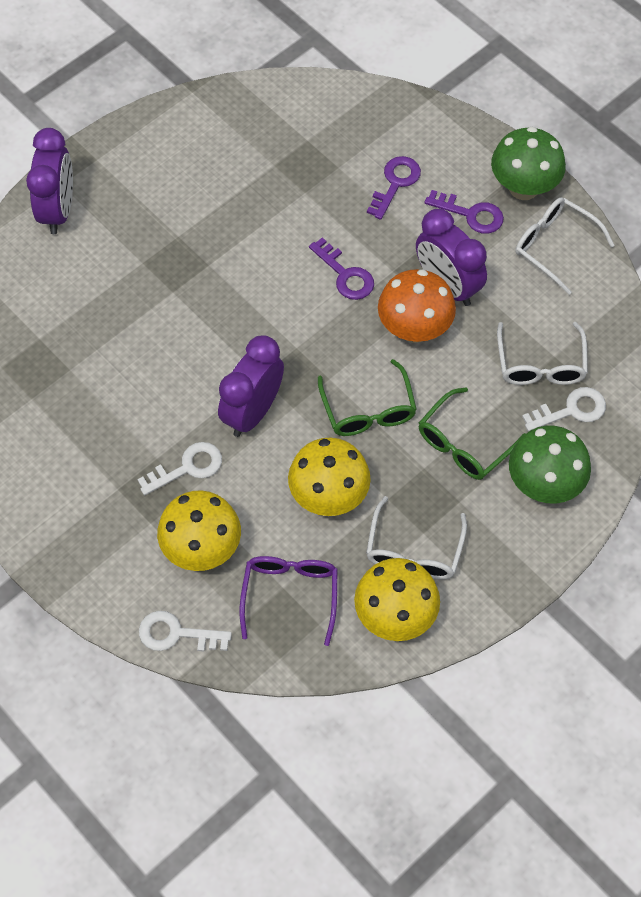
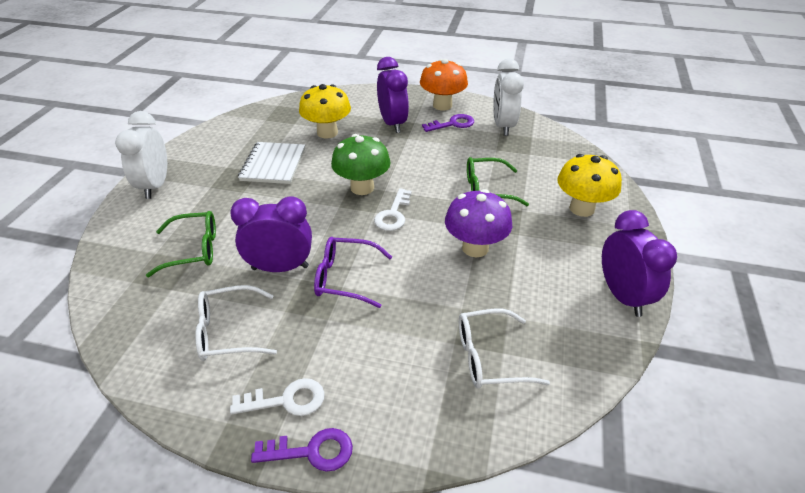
green mushroom: [491,127,566,200] [509,426,591,503] = 2 -> [331,134,391,195] = 1
purple key: [309,237,374,300] [367,156,421,220] [425,190,504,234] = 3 -> [251,428,353,472] [422,114,474,132] = 2
purple mushroom: none = 0 -> [445,189,512,257] = 1
white clock: none = 0 -> [115,111,167,199] [493,59,524,136] = 2
white glasses: [366,496,467,580] [497,322,588,385] [515,197,615,295] = 3 -> [195,285,277,361] [459,309,550,389] = 2
white key: [137,442,222,496] [139,611,232,652] [522,387,606,432] = 3 -> [230,378,325,416] [374,188,412,231] = 2
white notebook: none = 0 -> [238,142,305,184] = 1
yellow mushroom: [157,490,241,571] [288,437,371,516] [354,558,440,641] = 3 -> [299,84,351,139] [557,154,622,217] = 2

